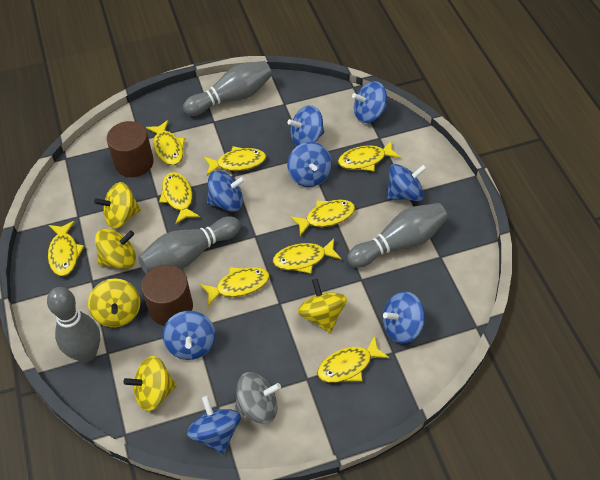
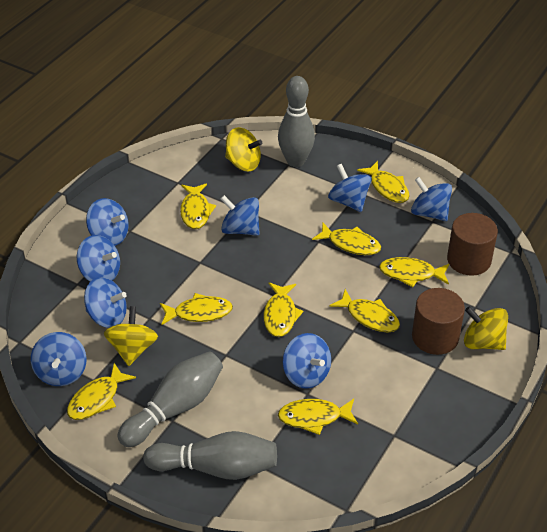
grey bowling pin: [47,287,100,363] [138,216,241,274] [183,61,272,116] [347,203,448,268] = 4 -> [118,351,223,447] [143,431,277,480] [278,76,315,167] = 3
grey spinning top: [235,372,281,424] = 1 -> none = 0
yellow spinning top: [88,278,140,327] [94,182,141,229] [95,229,136,269] [123,356,177,411] [298,279,347,333] = 5 -> [104,306,158,366] [225,127,262,172] [464,306,508,350] = 3

